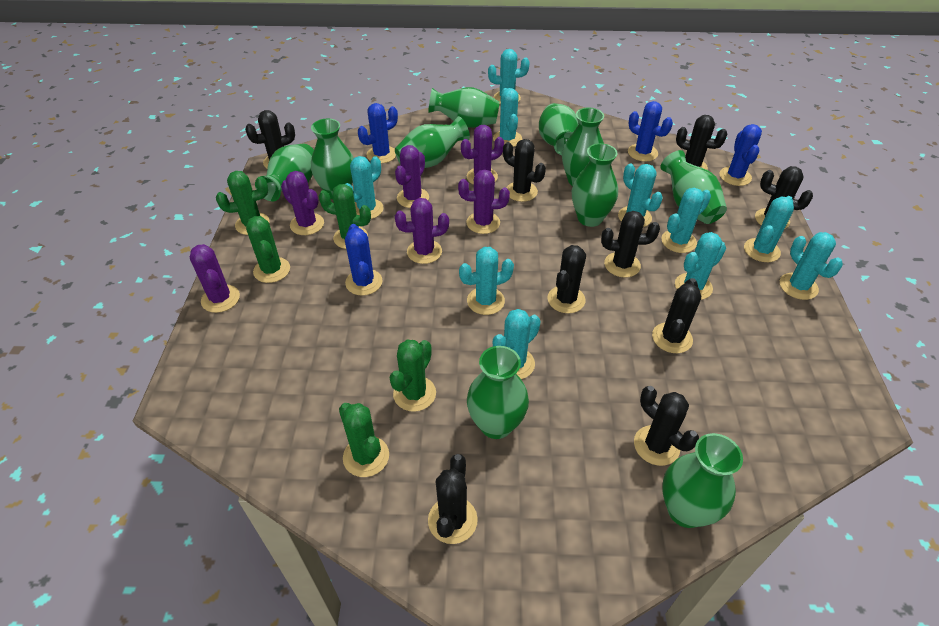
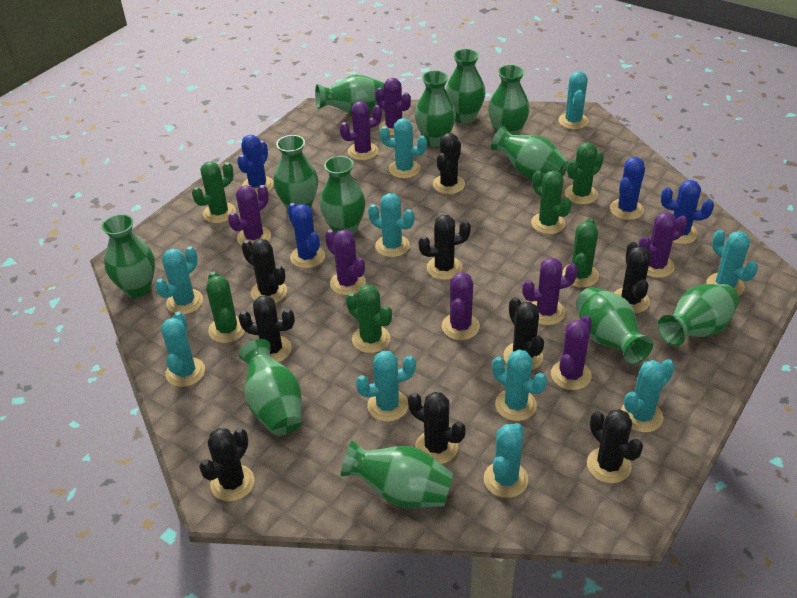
green cactus: [216,171,270,235] [246,216,290,283] [319,184,371,249] [339,403,389,477] [389,340,436,412] = 5 -> [192,161,236,223] [206,272,245,343] [346,285,392,353] [531,171,572,234] [562,218,599,288] [565,142,603,205] = 6
green vase: [255,144,314,201] [311,119,354,199] [395,116,470,168] [428,87,500,128] [467,346,529,439] [539,103,578,155] [562,108,604,186] [572,143,618,227] [661,150,727,224] [662,433,743,528] = 10 -> [101,214,155,298] [239,339,302,436] [273,135,318,210] [315,75,385,114] [319,156,366,235] [341,440,454,508] [415,71,456,147] [446,49,485,124] [488,65,530,135] [491,126,569,179] [576,287,653,364] [658,284,739,346] = 12
purple cactus: [190,244,240,313] [281,171,324,235] [395,145,429,208] [395,198,449,264] [458,169,510,234] [461,125,504,185] = 6 -> [228,185,271,246] [325,229,366,295] [340,101,382,160] [375,78,411,136] [442,272,480,340] [522,258,578,325] [551,315,592,390] [639,212,688,278] = 8

